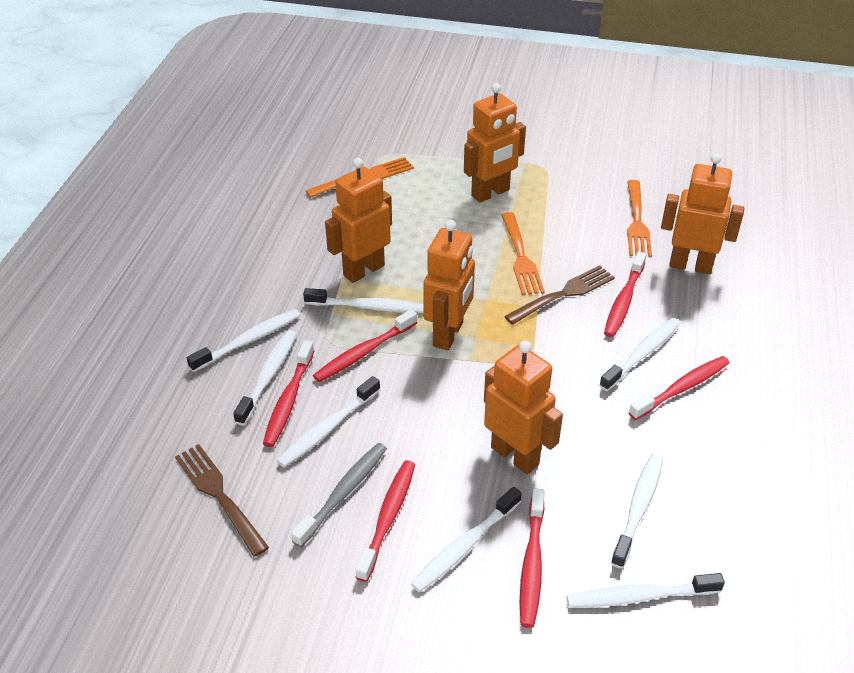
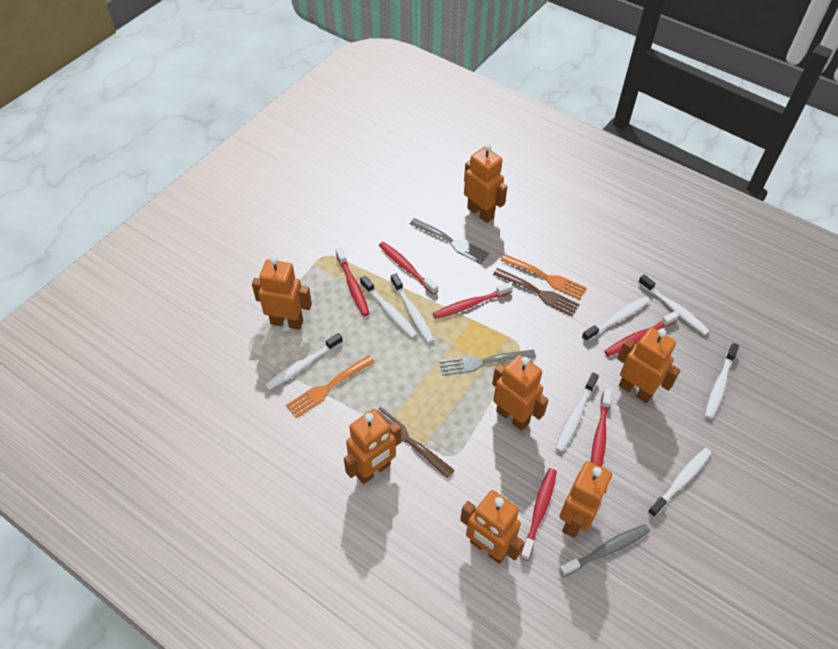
grey fork: none = 0 -> [410,218,489,264] [439,350,536,376] = 2
orange fork: [306,157,414,198] [501,212,545,295] [627,180,652,257] = 3 -> [286,355,374,418] [501,254,587,300] = 2
orange robot: [325,158,392,283] [423,220,475,351] [464,83,526,203] [484,340,563,474] [661,153,744,274] = 5 -> [252,257,312,330] [344,409,401,484] [460,490,524,564] [464,144,507,223] [492,354,549,431] [559,461,612,538] [617,327,680,403] = 7

